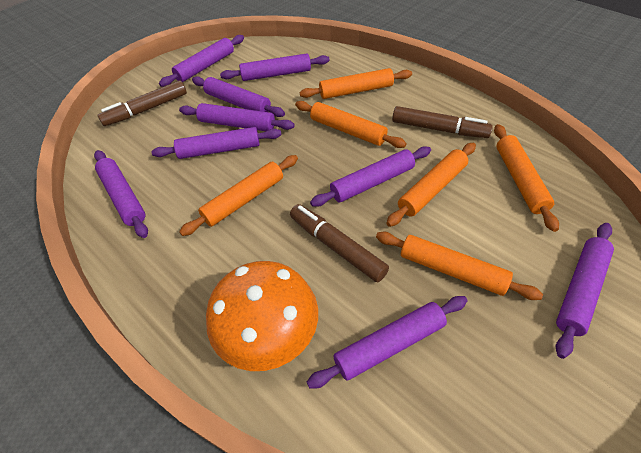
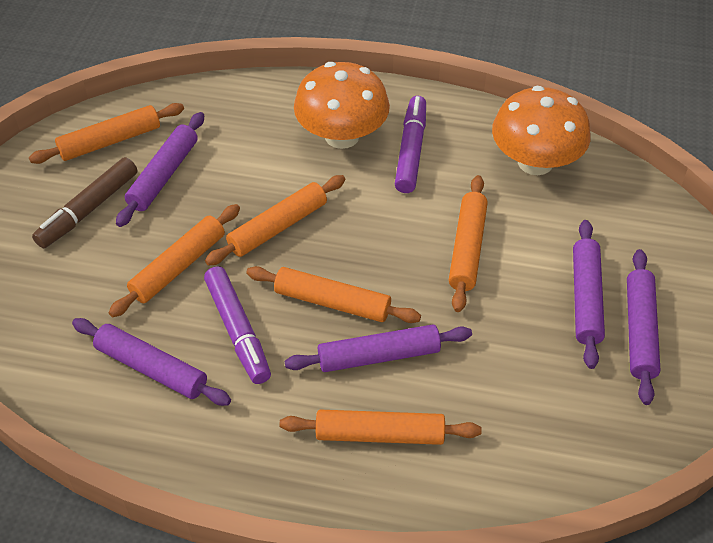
brown marker: [97,80,187,126] [290,204,389,282] [392,106,493,138] = 3 -> [32,157,137,248] = 1
orange mushroom: [206,261,318,371] = 1 -> [294,62,390,149] [492,86,591,175] = 2
purple marker: none = 0 -> [204,266,271,384] [395,96,426,193] = 2
purple rolling pin: [94,150,148,238] [151,127,282,159] [159,35,244,87] [179,103,295,131] [192,76,285,117] [220,53,330,81] [307,296,467,389] [310,146,431,207] [556,223,614,359] = 9 -> [72,318,231,406] [116,112,204,227] [285,324,472,372] [573,220,605,369] [627,249,660,405] = 5

